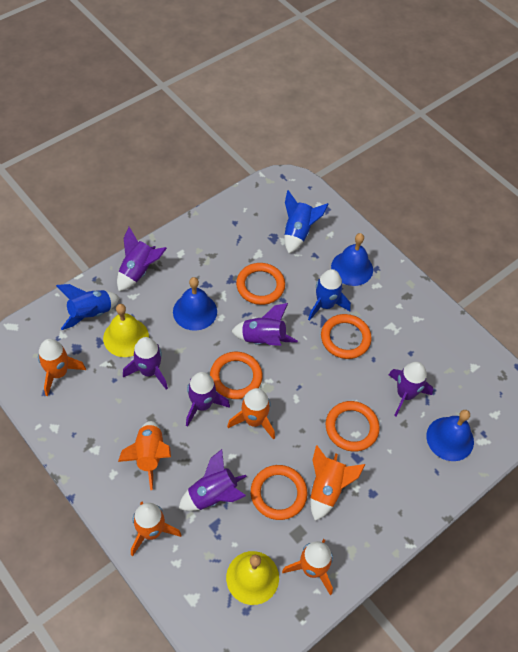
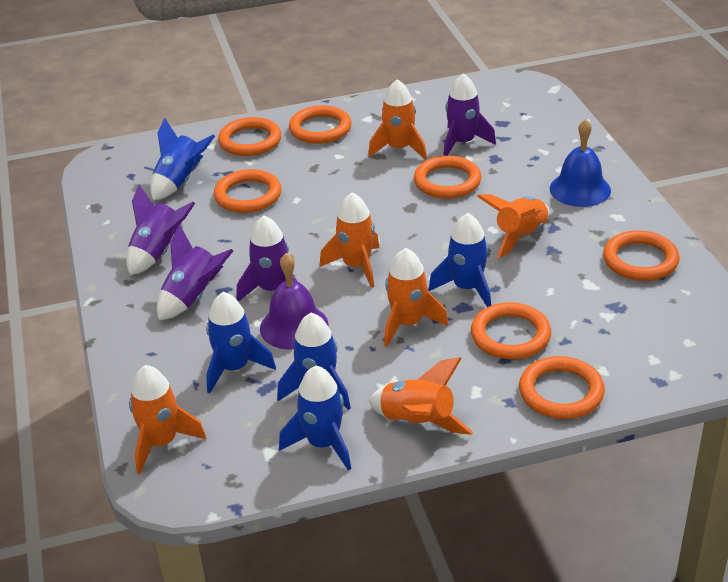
blue bell: [173,277,217,331] [331,233,373,286] [426,410,474,461] = 3 -> [550,119,611,207] = 1
blue rocket: [56,284,120,330] [284,190,328,254] [308,269,351,321] = 3 -> [150,118,215,200] [206,292,276,393] [277,313,351,410] [279,366,351,471] [428,213,491,307] = 5
orange ring: [210,352,263,399] [236,263,285,305] [251,465,307,520] [321,314,372,359] [326,401,380,452] = 5 -> [214,169,281,213] [218,117,281,156] [289,105,352,144] [414,156,481,199] [471,302,551,359] [519,356,605,419] [603,230,680,281] = 7
purple bell: none = 0 -> [260,253,329,350] = 1
purple rocket: [117,227,167,291] [123,337,168,390] [179,449,247,511] [186,372,230,426] [231,303,298,346] [389,362,433,416] = 6 -> [126,185,195,275] [157,224,233,320] [236,215,298,302] [443,73,496,156] = 4
yellow bell: [103,304,149,357] [226,551,279,605] = 2 -> none = 0

